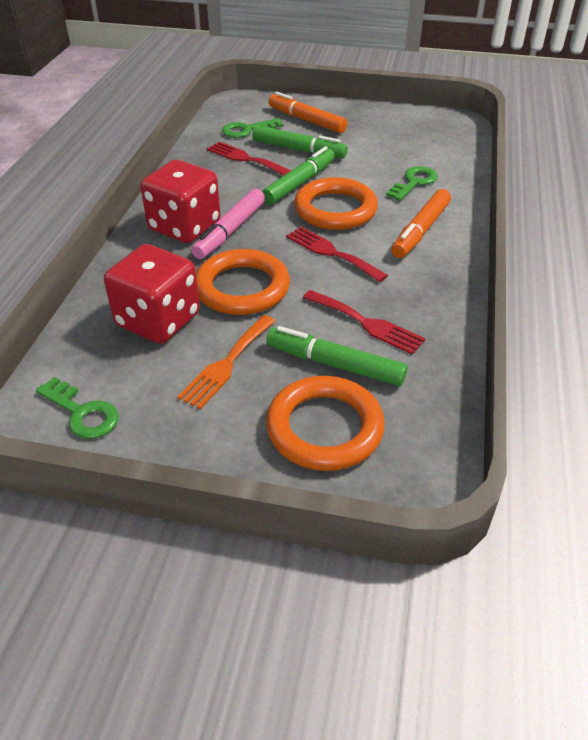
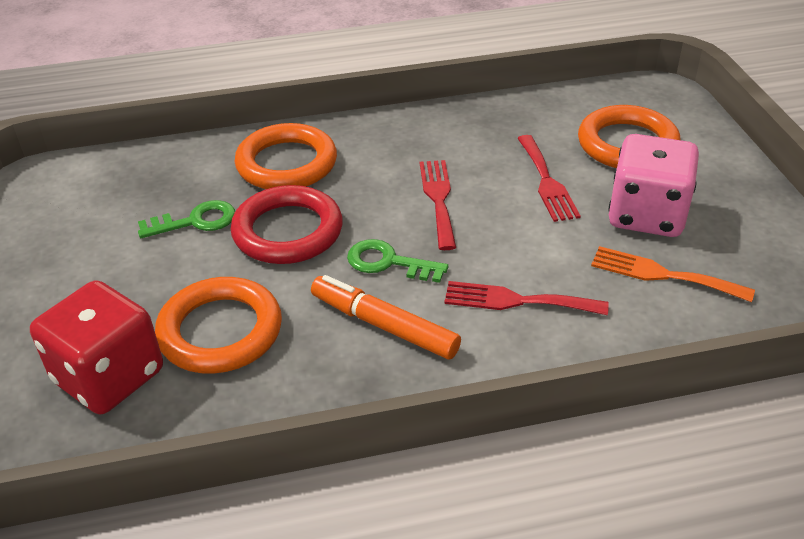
green key: [36,377,119,439] [222,118,283,138] [386,166,438,201] = 3 -> [138,200,235,238] [347,239,448,283] = 2
green marker: [252,125,348,158] [262,147,335,205] [266,326,407,386] = 3 -> none = 0
orange marker: [268,92,347,133] [391,189,451,258] = 2 -> [311,275,461,359] = 1
pink dice: none = 0 -> [608,134,699,237] = 1
pink marker: [191,189,265,259] = 1 -> none = 0
red dice: [104,244,200,344] [140,160,221,243] = 2 -> [30,280,163,414] = 1
red ring: none = 0 -> [231,185,343,264] = 1

